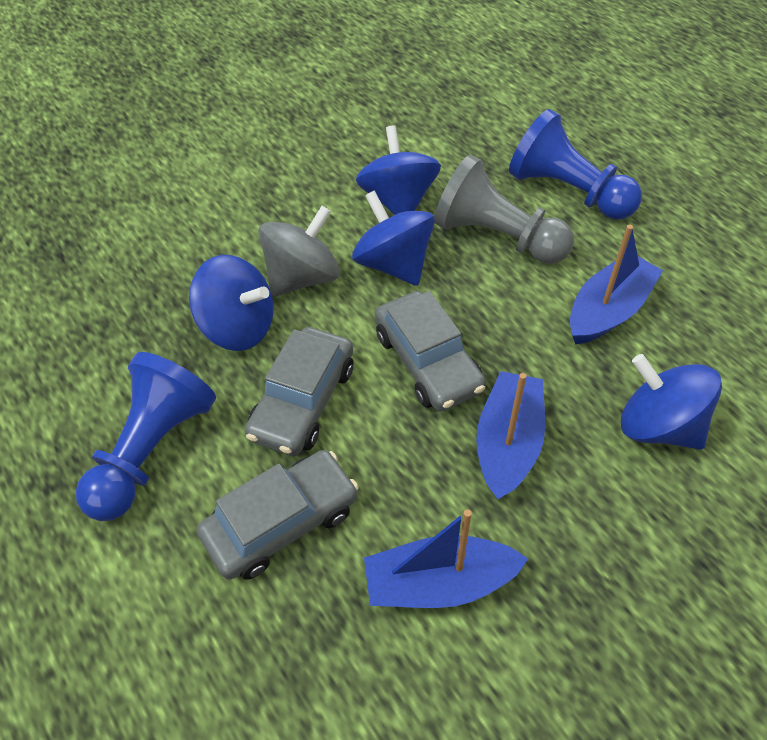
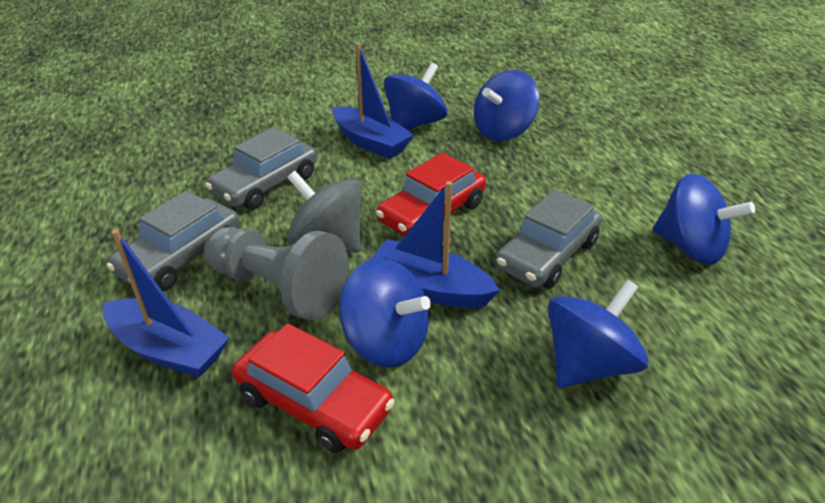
blue pawn: [76,352,216,521] [509,109,642,220] = 2 -> none = 0
blue spinning top: [189,255,274,351] [352,190,435,286] [356,125,441,215] [621,354,722,450] = 4 -> [339,258,431,368] [384,62,447,130] [474,70,540,141] [548,280,649,388] [653,173,755,265] = 5
red car: none = 0 -> [232,323,395,453] [376,153,486,236] = 2

